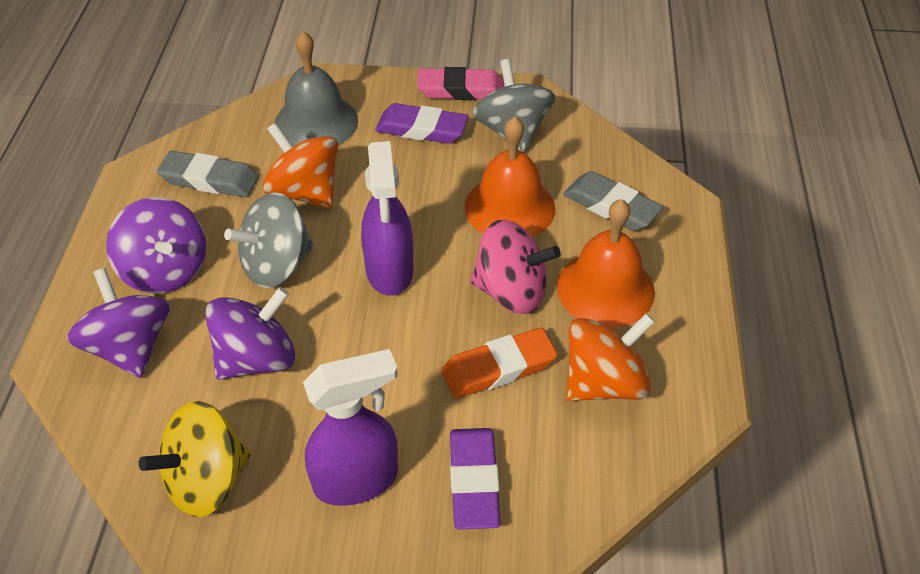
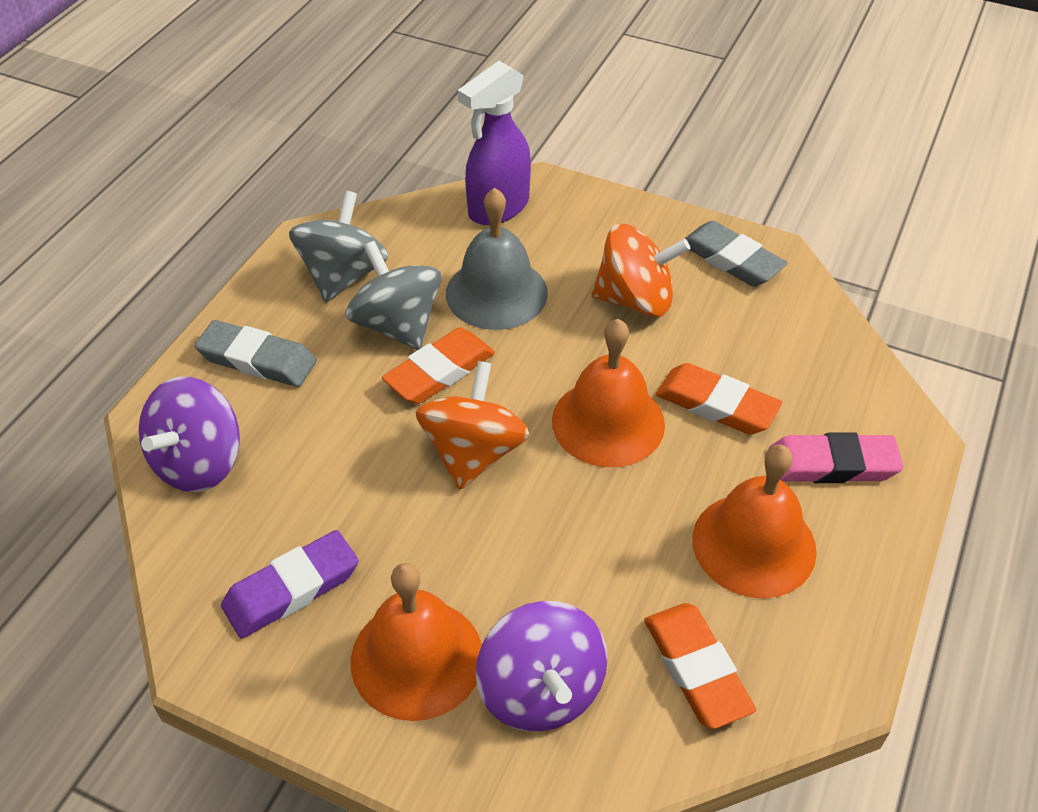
orange bell: [464,116,555,237] [557,199,655,328] = 2 -> [351,563,482,721] [552,319,665,467] [692,445,817,598] = 3
orange eraser: [442,327,558,399] = 1 -> [382,327,495,404] [644,603,756,729] [656,363,782,435] = 3
pink spinning top: [470,220,561,314] = 1 -> none = 0
purple eraser: [375,103,469,144] [450,428,501,530] = 2 -> [221,530,359,638] = 1
purple spinning top: [67,268,170,378] [106,197,206,294] [205,287,296,380] = 3 -> [139,377,240,492] [476,601,608,731] = 2
purple spray bottle: [303,349,398,506] [361,141,414,296] = 2 -> [458,61,531,225] = 1
yellow spinning top: [138,401,251,517] = 1 -> none = 0

